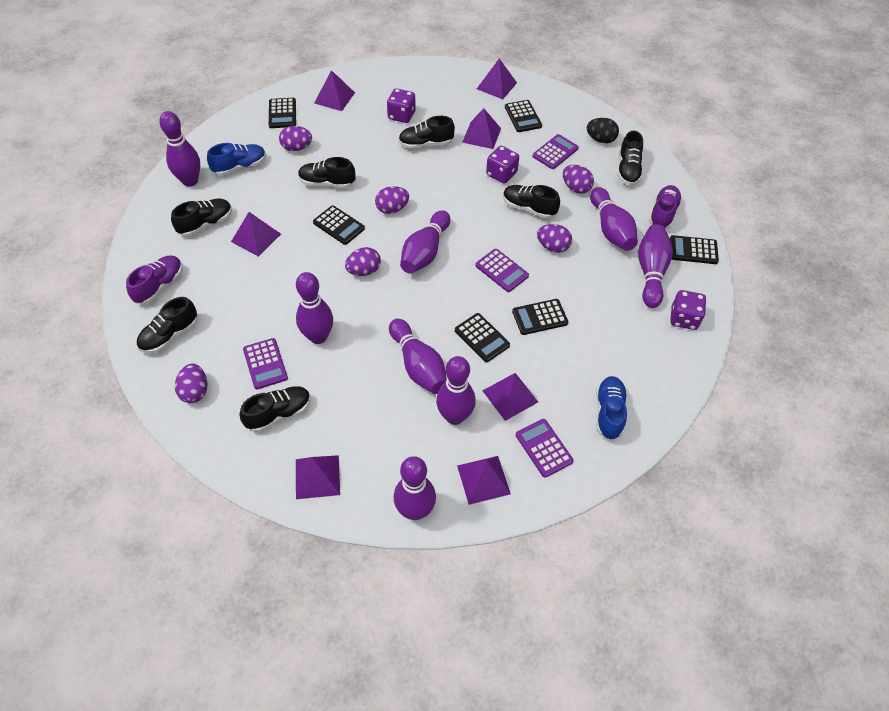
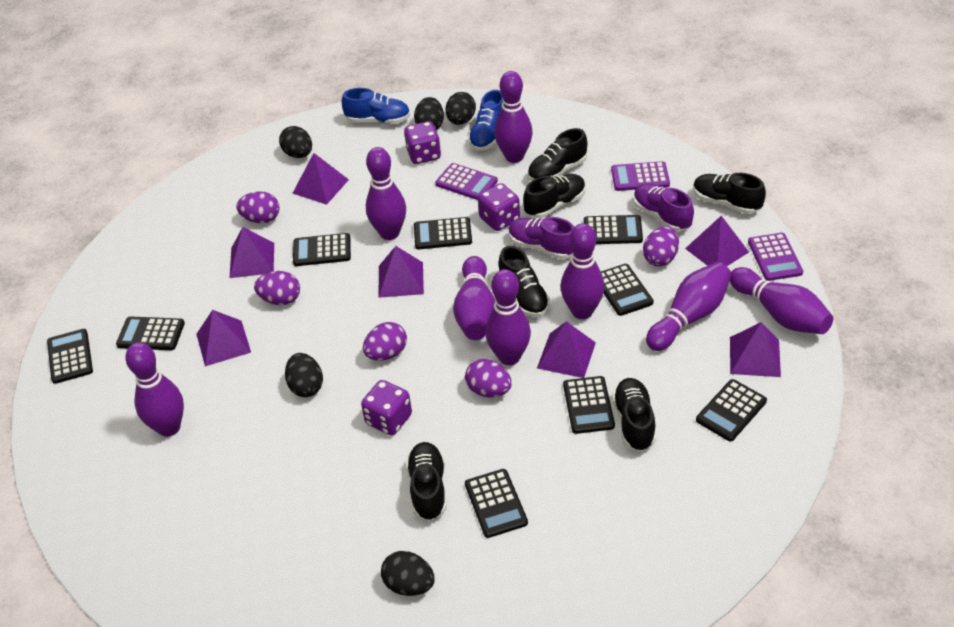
black calculator: [269,98,296,128] [313,205,365,245] [455,313,510,362] [505,100,542,132] [512,299,568,335] [670,235,719,264] = 6 -> [47,329,93,384] [116,316,185,350] [293,233,351,266] [414,217,472,249] [465,469,528,538] [563,376,615,434] [584,215,643,244] [601,264,653,316] [696,379,767,442] = 9
black egg: [587,118,619,143] = 1 -> [279,126,312,158] [285,353,323,397] [381,551,435,596] [414,97,444,130] [445,92,476,125] = 5
black shoe: [137,297,197,353] [171,198,232,236] [239,386,311,432] [298,157,355,188] [398,116,455,149] [503,185,560,219] [617,131,643,185] = 7 -> [406,442,447,521] [499,246,550,317] [523,174,586,218] [528,128,587,181] [612,378,656,452] [693,173,766,214] = 6
purple calculator: [243,338,288,389] [475,249,529,292] [516,419,574,478] [532,134,579,169] = 4 -> [435,163,498,200] [611,161,670,191] [748,233,803,281] = 3
purple egg: [175,363,207,403] [279,126,312,151] [345,247,381,276] [375,186,409,214] [537,224,572,253] [563,165,594,194] = 6 -> [236,191,279,223] [254,271,300,305] [363,322,407,361] [465,359,512,397] [643,226,679,266] = 5

